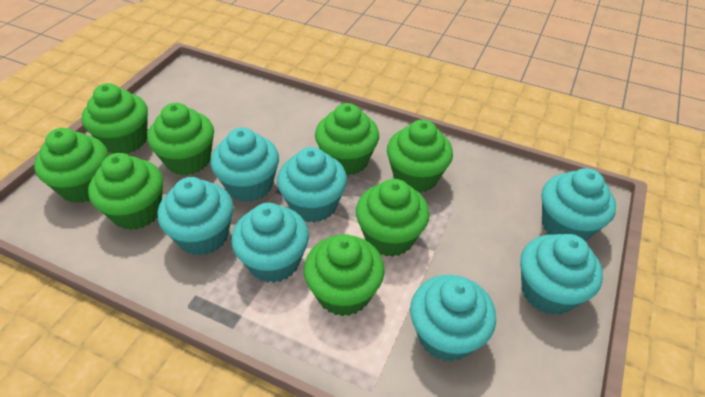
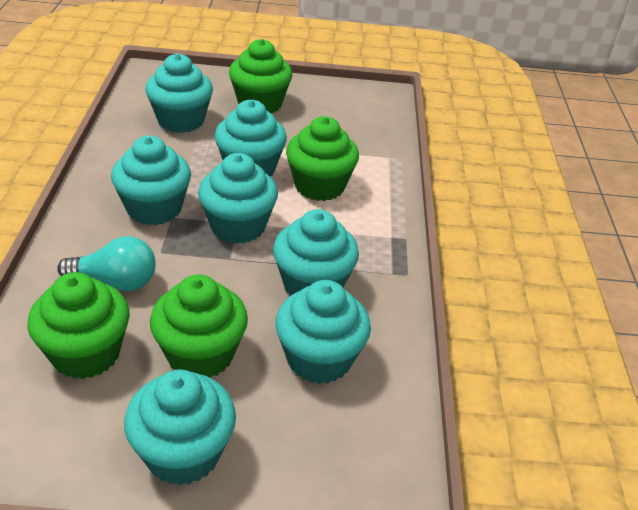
green cupcake: [34,128,108,203] [82,83,148,154] [88,153,163,230] [147,103,214,175] [304,234,385,316] [315,103,379,175] [356,179,430,257] [387,120,453,193] = 8 -> [27,272,130,379] [150,274,248,378] [229,39,293,113] [286,116,359,201] = 4
turquoise light bulb: none = 0 -> [57,236,156,291] = 1

